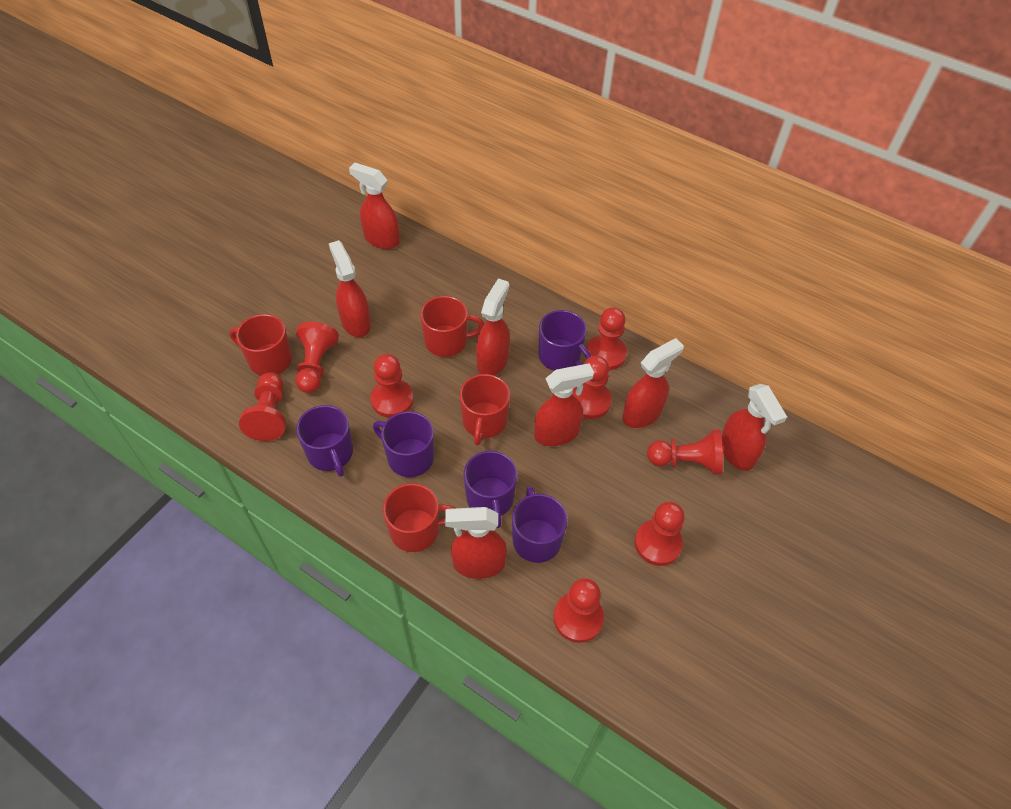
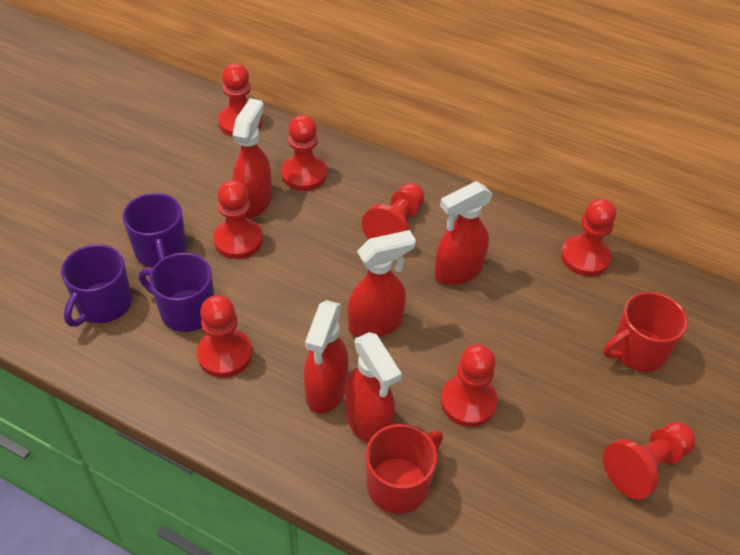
purple mug: [296,405,353,476] [373,411,434,477] [464,451,517,528] [512,487,568,563] [538,310,591,371] = 5 -> [61,244,132,327] [123,193,187,268] [139,253,214,332] = 3
red mug: [229,314,292,376] [383,483,455,552] [420,296,484,357] [459,374,510,445] = 4 -> [366,424,443,514] [603,292,688,372] = 2
red spray bottle: [329,240,371,337] [349,163,400,249] [445,507,507,579] [476,278,510,375] [534,363,594,446] [622,338,684,428] [721,384,787,471] = 7 -> [232,98,272,218] [304,300,349,414] [345,332,402,443] [348,230,416,337] [434,181,493,285] = 5

